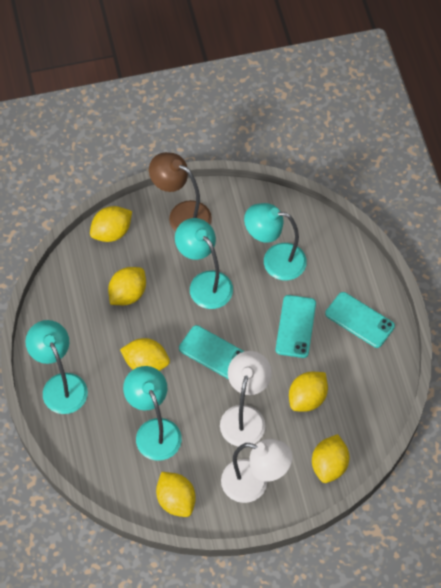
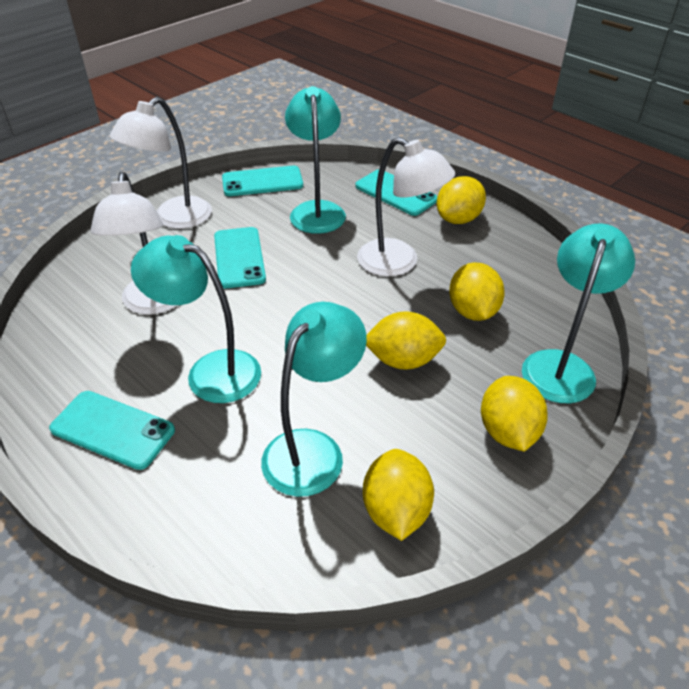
brown lamp: [149,152,212,232] = 1 -> none = 0
turquoise phone: [179,325,244,379] [276,295,316,358] [325,292,395,348] = 3 -> [49,391,175,470] [214,227,266,288] [222,166,303,196] [355,169,438,216] = 4
white lamp: [220,351,272,447] [221,439,292,503] = 2 -> [90,172,177,315] [110,97,212,229] [357,137,455,276] = 3
yellow lemon: [90,206,132,242] [108,267,146,305] [120,338,170,371] [156,472,196,517] [289,372,328,412] [312,434,349,483] = 6 -> [363,449,434,541] [366,311,446,370] [437,176,486,224] [449,262,505,321] [481,376,548,452] = 5

